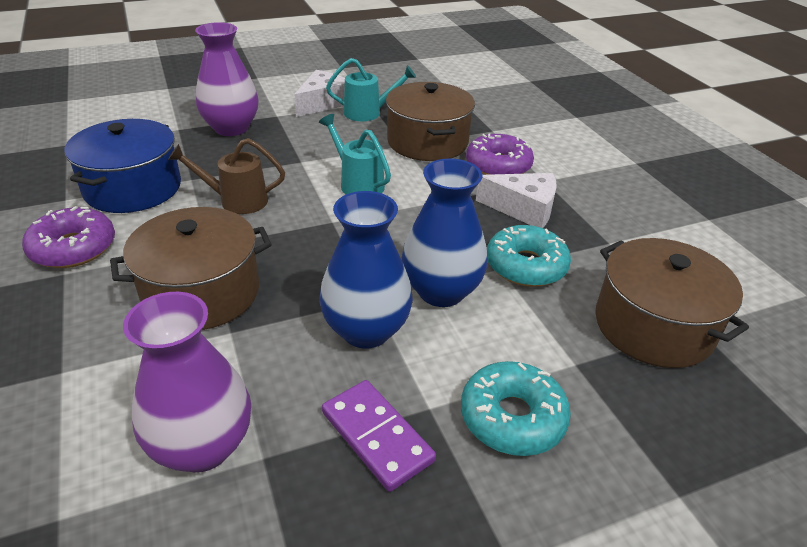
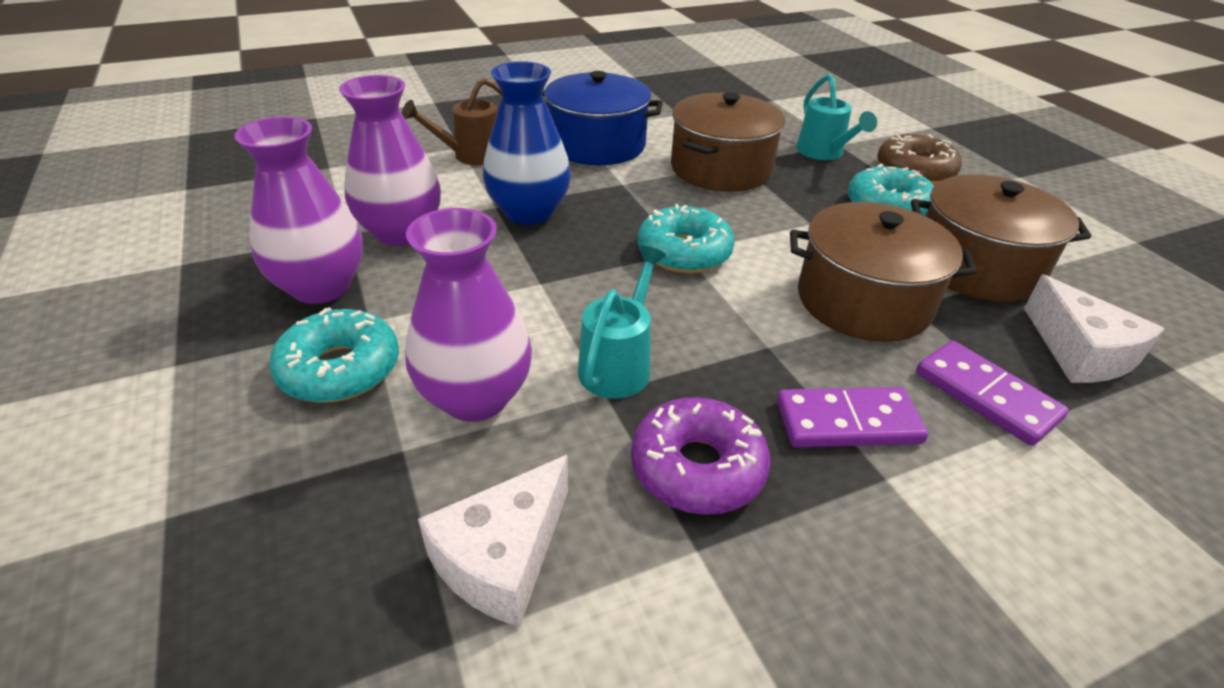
blue vase: [319,191,413,348] [402,158,488,307] = 2 -> [483,61,571,225] = 1
brown donut: none = 0 -> [877,134,962,185] = 1
purple domino: [322,380,436,492] = 1 -> [777,387,928,447] [916,341,1069,446] = 2
purple donut: [22,206,115,268] [466,133,534,175] = 2 -> [631,397,771,515] = 1
purple vase: [123,292,251,473] [195,22,258,136] = 2 -> [234,116,363,304] [339,75,441,246] [405,208,532,422] = 3
turquoise donut: [461,361,571,456] [487,225,571,287] = 2 -> [269,307,399,403] [638,204,735,273] [847,164,934,216] = 3

